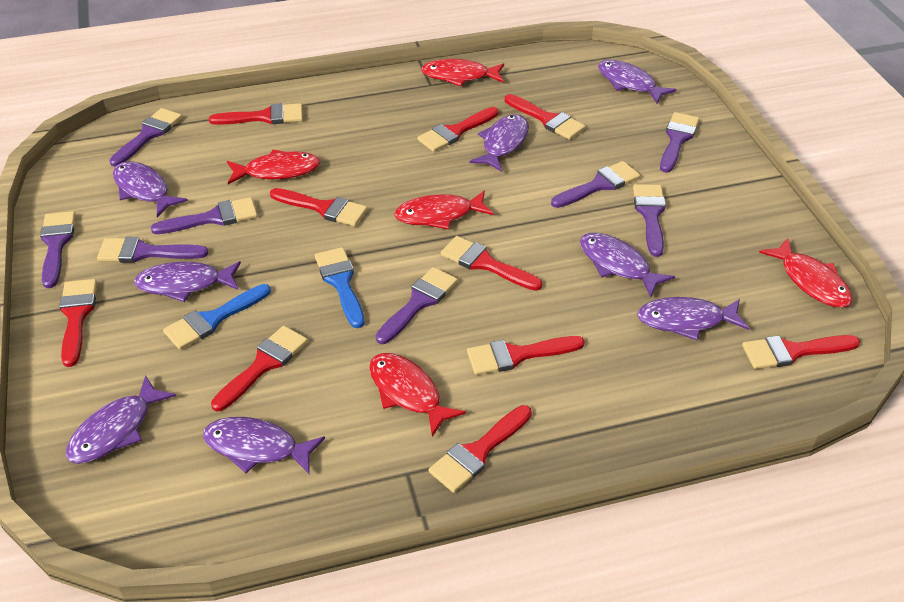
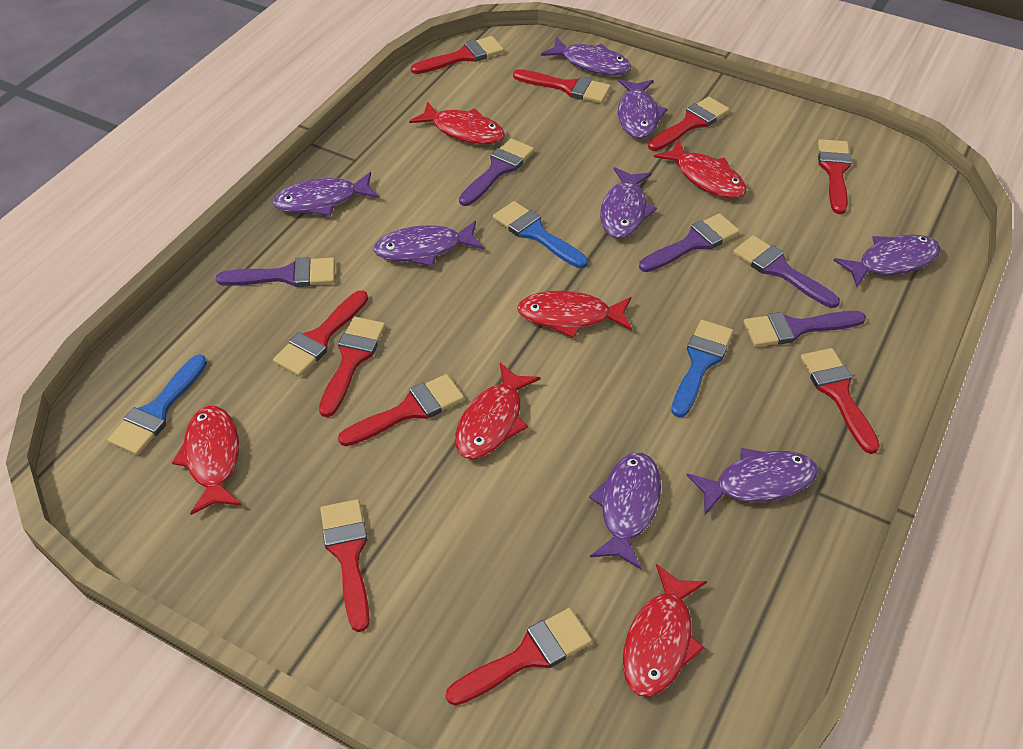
blue brush: [163,284,271,350] [315,247,365,328] = 2 -> [107,355,207,455] [493,201,588,268] [671,320,733,418] = 3
purple brush: [40,211,76,288] [97,237,208,263] [109,108,182,167] [151,197,258,234] [376,267,458,344] [551,161,640,208] [633,184,666,257] [660,112,699,173] = 8 -> [216,257,335,287] [459,138,534,206] [639,213,740,272] [733,235,840,308] [744,311,866,347] = 5
red fish: [227,150,320,184] [369,353,466,437] [394,190,494,230] [421,59,504,86] [759,238,852,308] = 5 -> [172,406,241,515] [409,101,505,144] [455,363,541,459] [517,291,632,338] [623,564,707,697] [654,140,747,198] = 6

